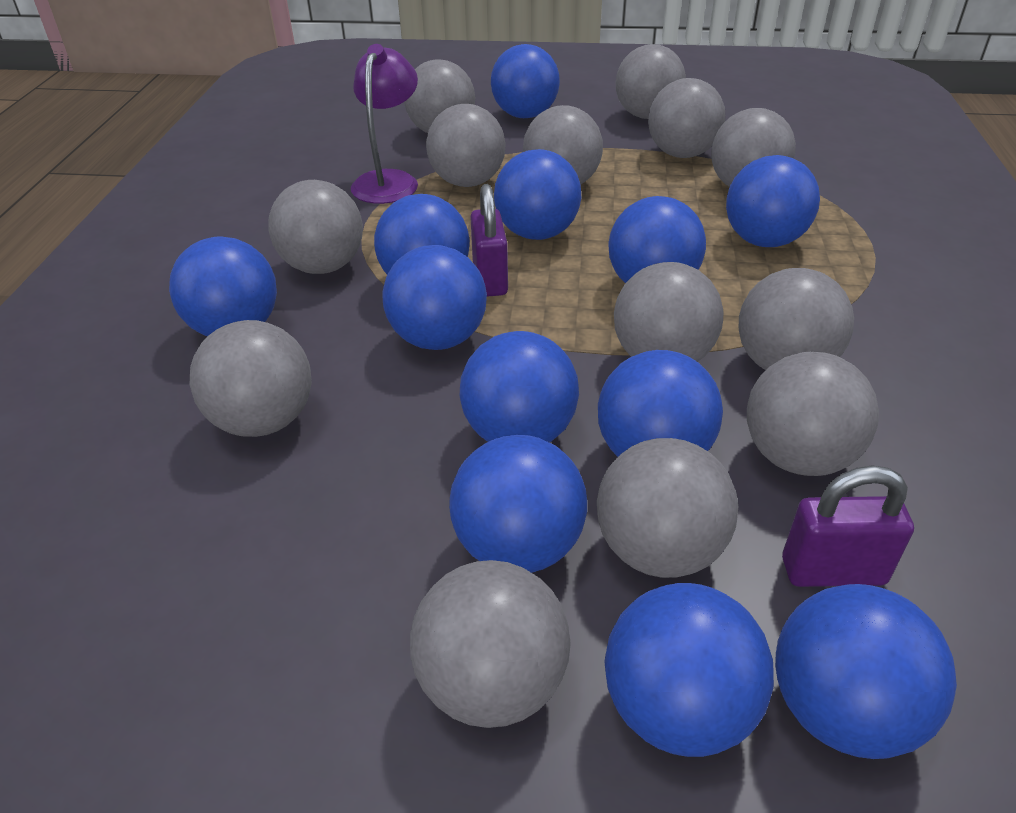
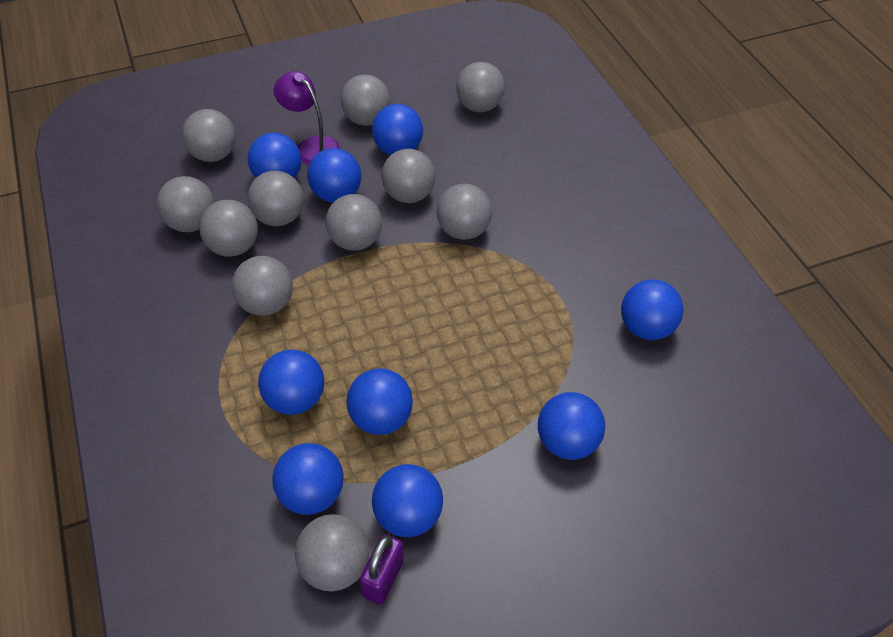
blue ball: [169,236,277,336] [374,194,470,274] [382,245,487,350] [449,435,587,573] [460,331,579,442] [491,44,560,118] [494,149,581,240] [598,350,723,457] [604,583,774,757] [609,196,706,283] [726,155,820,247] [775,584,957,759] = 12 -> [247,133,301,178] [258,350,324,415] [272,443,344,515] [307,148,361,202] [346,368,413,435] [372,104,423,155] [372,464,443,537] [538,392,606,460] [621,280,684,340] = 9
grey ball: [190,320,312,437] [268,180,363,274] [404,59,475,133] [410,560,571,728] [426,104,506,187] [523,105,603,184] [597,438,738,578] [614,262,724,362] [616,44,686,119] [648,78,725,158] [711,108,796,187] [739,268,854,370] [747,352,879,476] = 13 -> [157,176,215,232] [182,109,236,162] [199,200,258,257] [231,256,293,316] [247,171,304,226] [295,514,370,591] [325,194,382,251] [341,74,390,126] [382,149,435,203] [436,184,492,240] [456,62,505,112] = 11
purple padlock: [470,184,508,297] [782,466,914,587] = 2 -> [360,534,404,604] = 1

